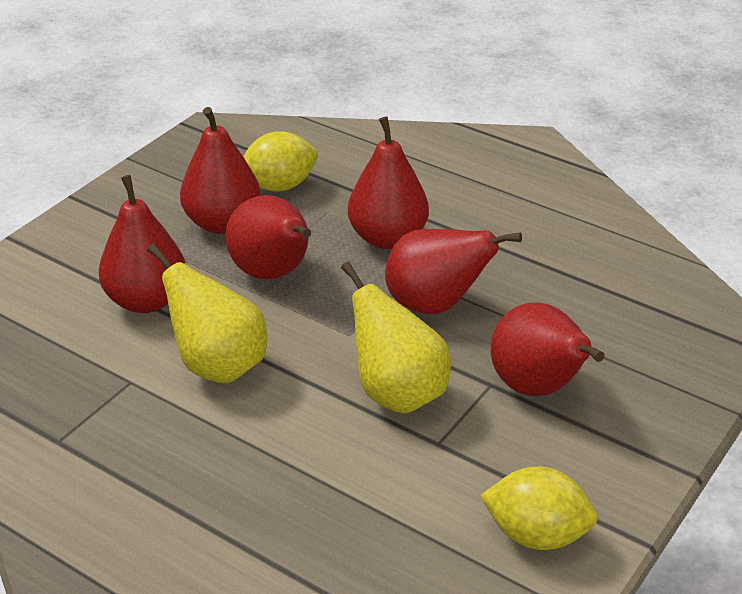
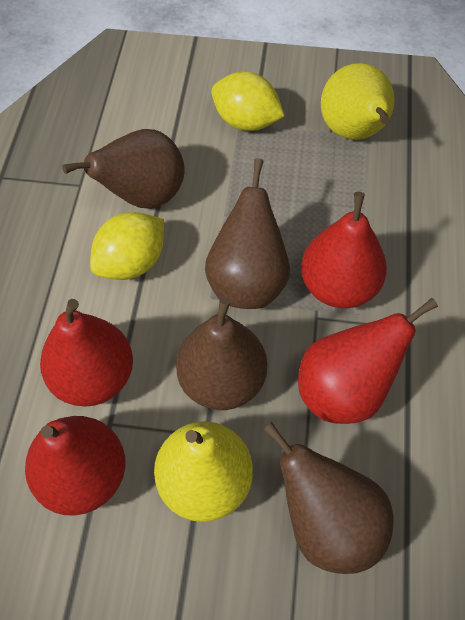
brown pear: none = 0 -> [62,129,185,209] [176,297,267,410] [205,158,290,309] [263,422,394,574] = 4
red pear: [99,175,185,313] [180,107,261,234] [226,195,311,280] [348,116,429,249] [385,229,522,314] [491,302,605,396] = 6 -> [25,416,125,516] [40,299,133,407] [298,298,438,424] [301,192,387,308] = 4

